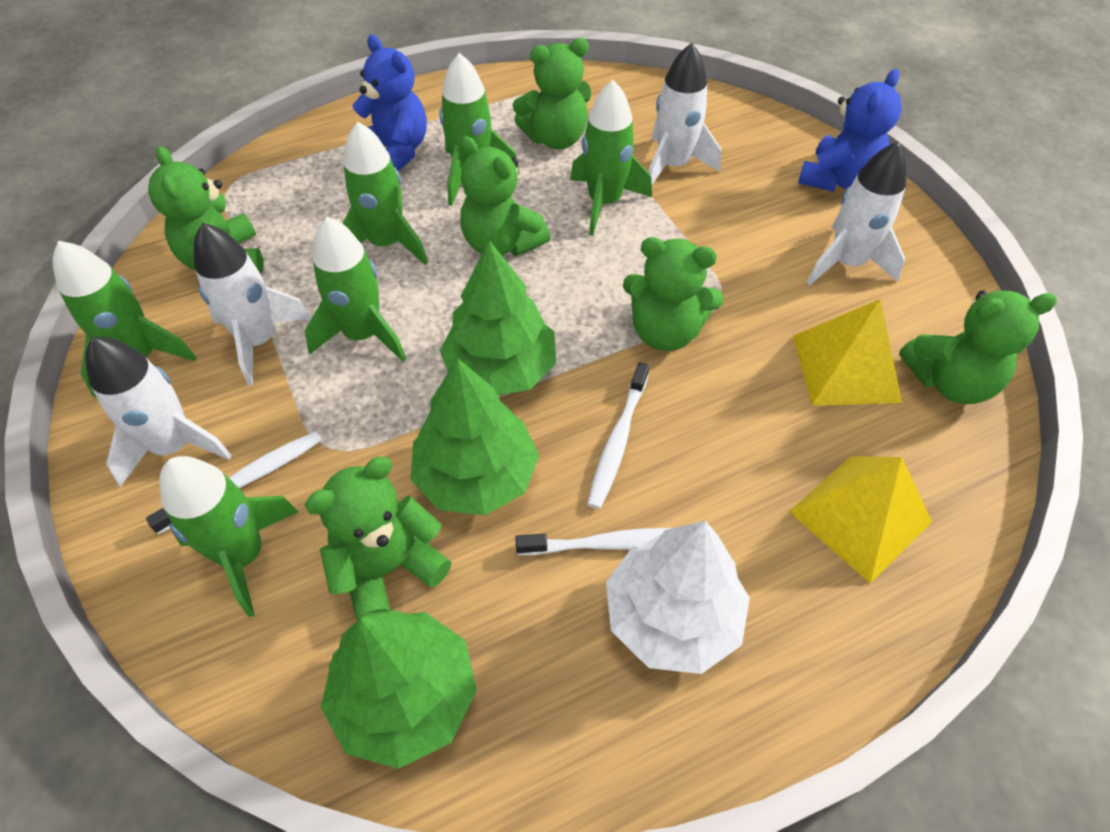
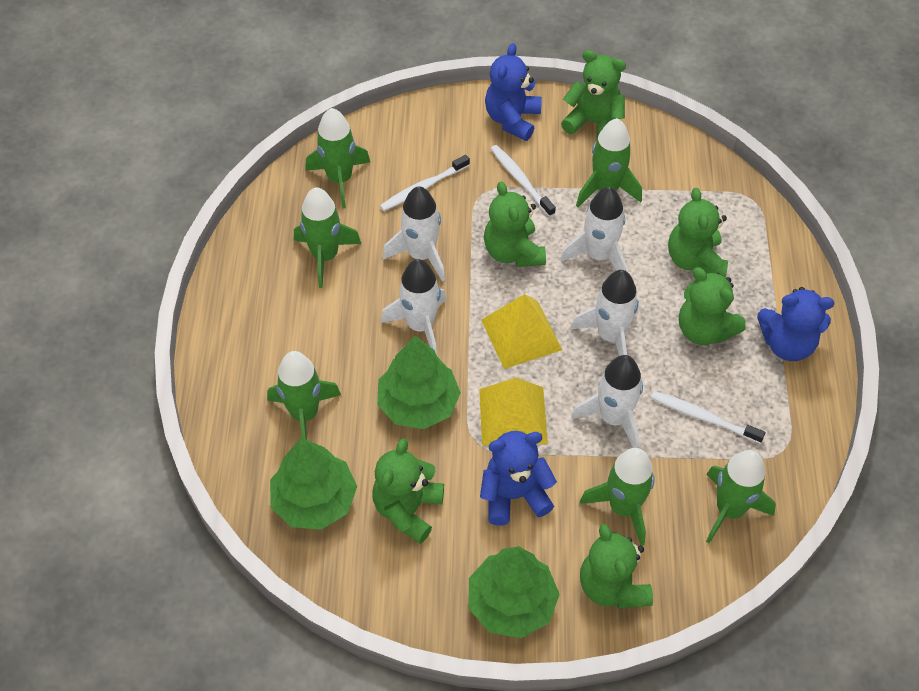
blue teddy bear: [352,35,427,171] [798,69,902,192] = 2 -> [480,431,557,526] [485,43,542,141] [757,287,834,361] = 3
white rocket: [85,337,232,487] [194,223,312,386] [648,43,721,185] [807,142,907,285] = 4 -> [381,259,447,355] [383,186,445,282] [561,187,627,271] [571,270,639,356] [572,355,643,448] = 5
white tree: [606,521,750,674] = 1 -> none = 0

